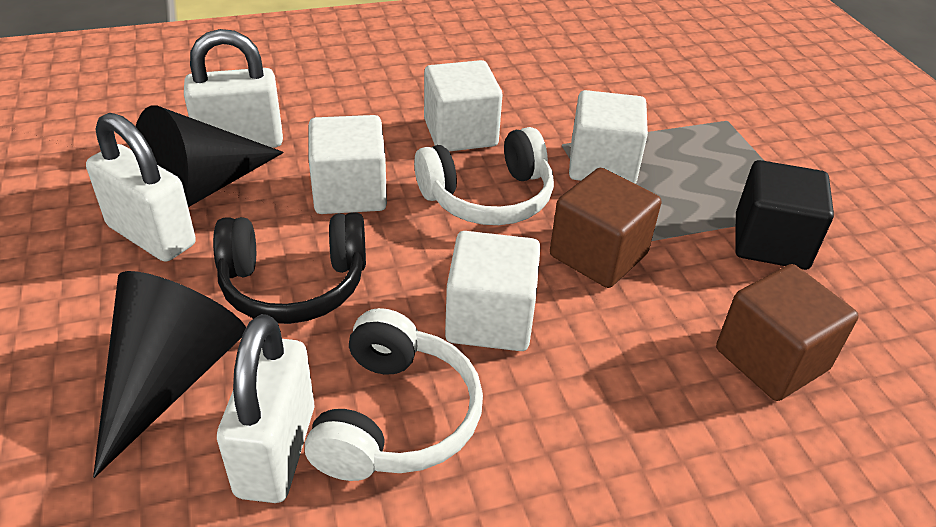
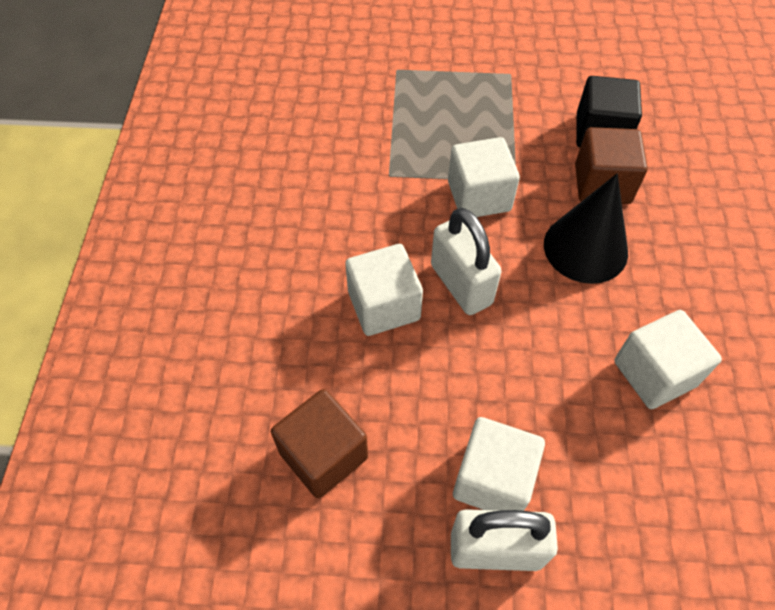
black cone: [93,271,246,478] [136,105,284,207] = 2 -> [544,173,628,284] = 1
black headphones: [213,212,366,324] = 1 -> none = 0
white headphones: [305,308,483,481] [414,127,554,225] = 2 -> none = 0
white padlock: [86,113,196,262] [184,29,283,148] [217,314,314,503] = 3 -> [431,208,501,315] [451,509,558,571] = 2

